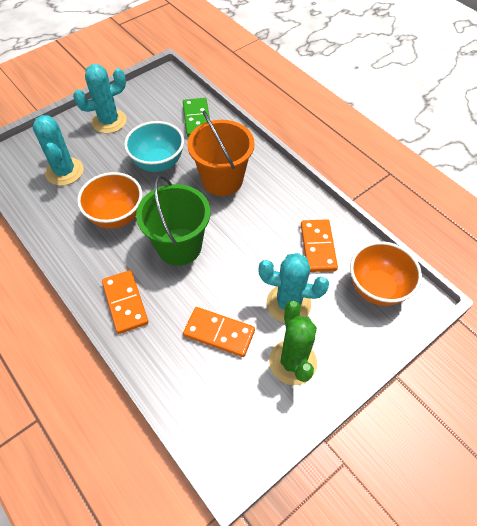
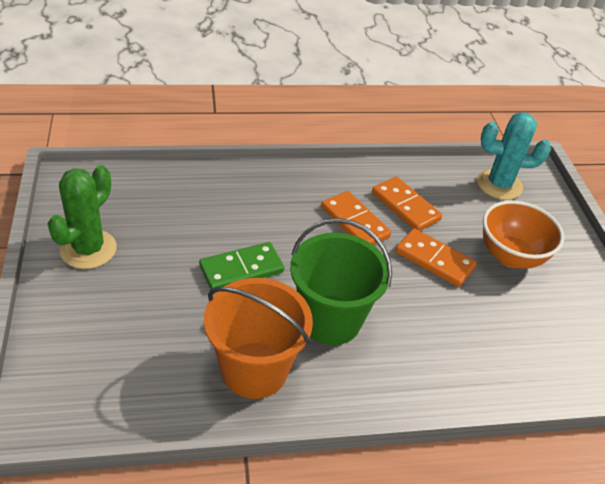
orange bowl: [77,172,142,229] [350,241,422,306] = 2 -> [483,200,564,269] = 1
turquoise bowl: [124,121,184,172] = 1 -> none = 0
turquoise cactus: [33,115,84,186] [73,64,127,134] [258,253,329,323] = 3 -> [477,112,551,200] = 1

